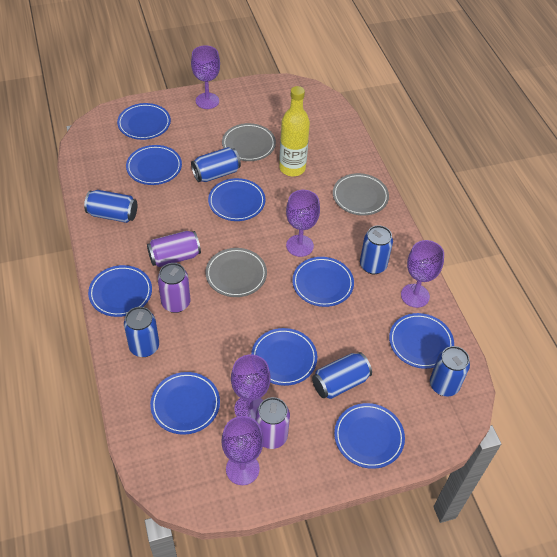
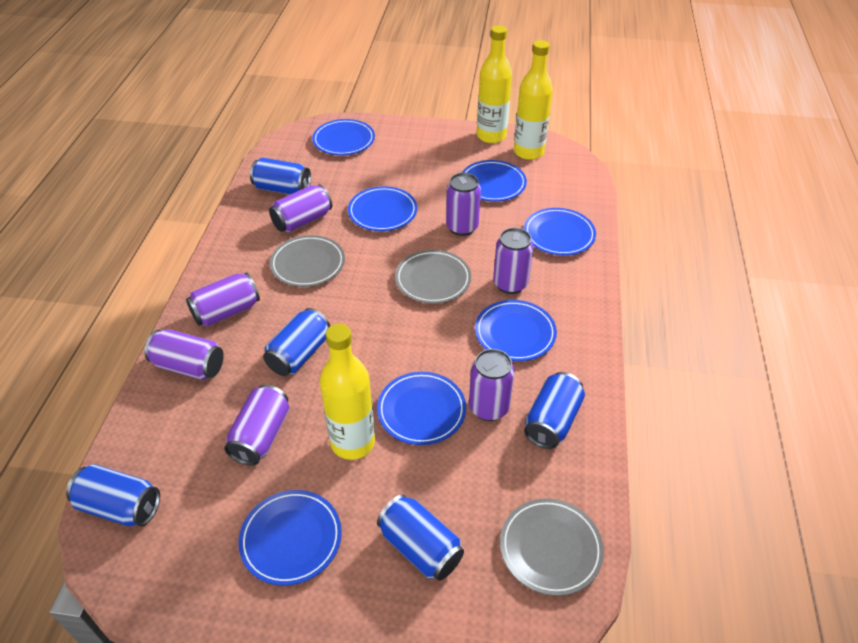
blue can: [84,190,137,223] [124,307,159,357] [191,147,241,182] [312,352,372,399] [360,225,393,274] [430,346,470,396] = 6 -> [66,464,160,526] [250,157,311,194] [263,308,330,376] [377,494,464,581] [524,372,585,449] = 5
blue plate: [88,265,152,317] [117,103,171,140] [126,145,182,185] [150,372,220,435] [208,178,266,221] [251,328,317,386] [292,257,354,307] [334,403,405,469] [389,313,454,369] = 9 -> [239,490,342,586] [312,119,375,155] [348,186,417,231] [377,372,466,445] [462,160,527,201] [475,300,557,361] [524,208,596,255] = 7
purple can: [147,231,201,267] [158,263,190,313] [256,397,290,449] = 3 -> [144,329,224,380] [186,273,260,327] [224,385,290,466] [269,184,332,233] [446,173,481,236] [469,349,515,421] [493,228,533,294] = 7
purple goblet: [191,45,220,109] [221,416,264,485] [231,354,271,421] [286,190,320,257] [401,240,444,308] = 5 -> none = 0
yellow bottle: [279,86,310,176] = 1 -> [320,324,375,460] [477,25,512,143] [514,40,553,160] = 3

